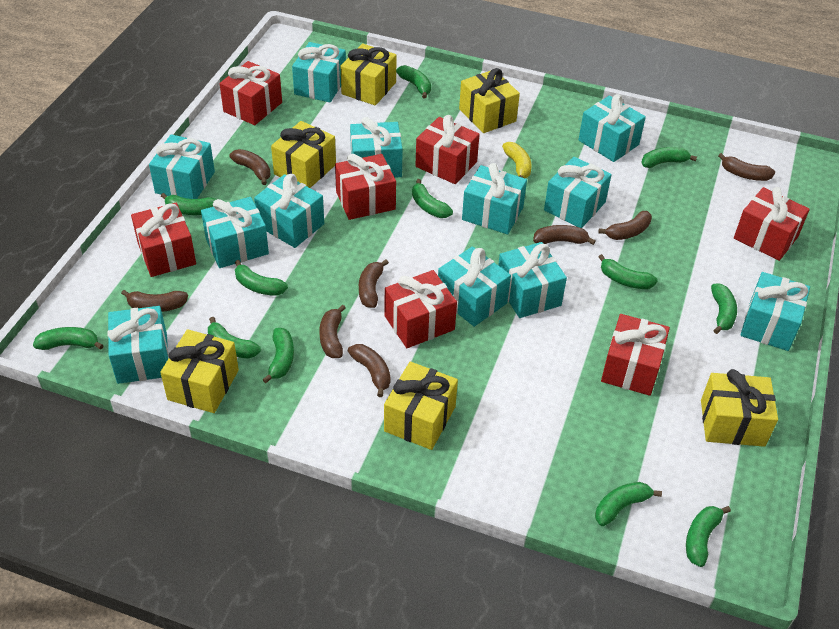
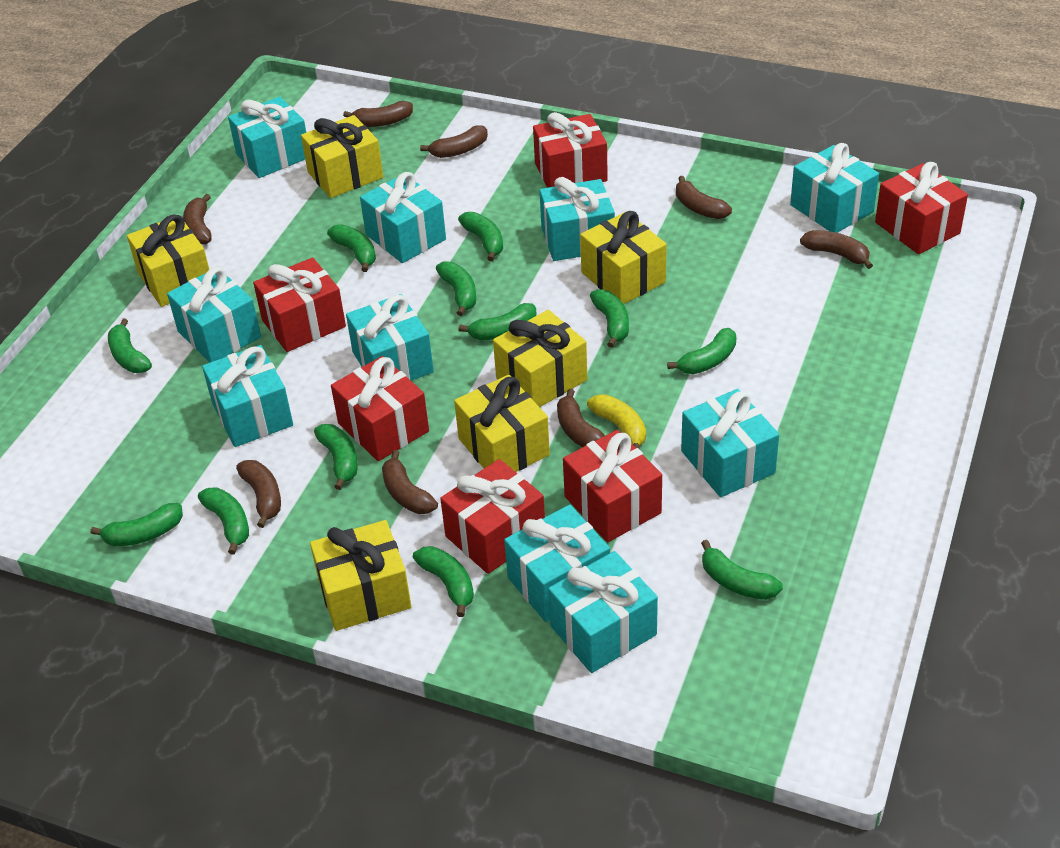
red gift: [131,203,196,277] [220,61,282,125] [335,154,396,220] [385,270,457,348] [415,115,480,184] [601,314,670,396] [734,187,810,261] = 7 -> [253,257,346,352] [331,356,429,461] [440,459,545,574] [533,112,608,188] [563,430,662,542] [875,162,968,254] = 6
turquoise gift: [108,306,169,384] [149,134,215,199] [201,197,269,268] [254,174,324,248] [292,42,346,103] [350,117,403,178] [438,246,511,327] [462,163,527,234] [498,242,567,318] [544,157,612,228] [579,94,646,162] [740,272,810,351] = 12 -> [167,267,261,363] [202,345,293,447] [228,96,306,178] [346,294,434,381] [360,172,446,263] [504,505,610,622] [539,177,615,261] [548,551,658,673] [681,389,779,497] [790,143,879,233] = 10

